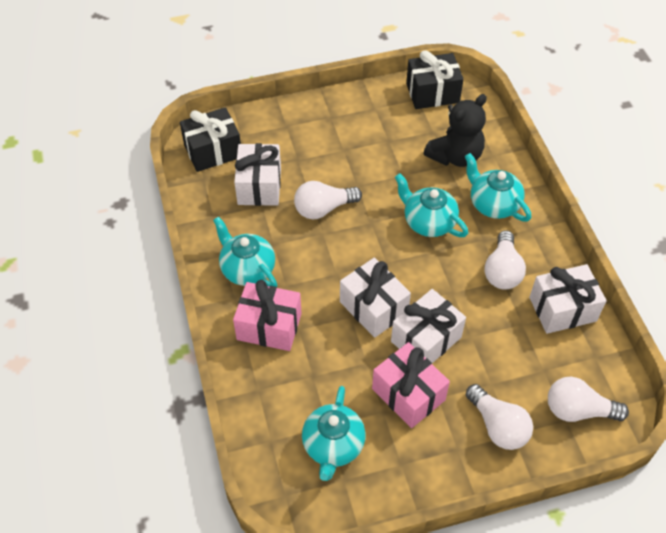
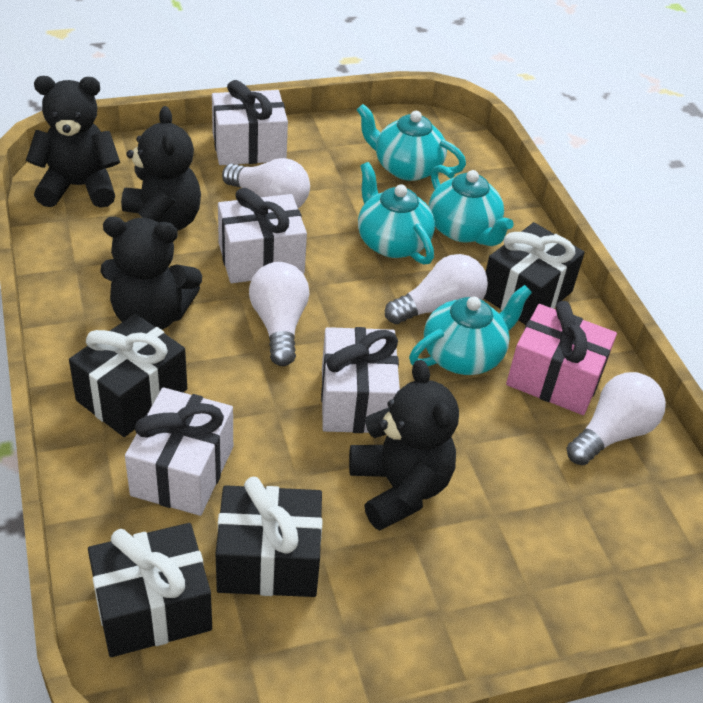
black gift: [180,107,241,172] [406,50,464,109] = 2 -> [69,314,187,437] [88,523,212,657] [216,477,322,597] [484,222,585,325] = 4
black teddy bear: [424,94,487,167] = 1 -> [26,76,120,208] [100,217,202,330] [121,106,201,231] [349,360,459,530] = 4
pink gift: [233,280,302,351] [372,342,450,428] = 2 -> [506,301,617,415] = 1

